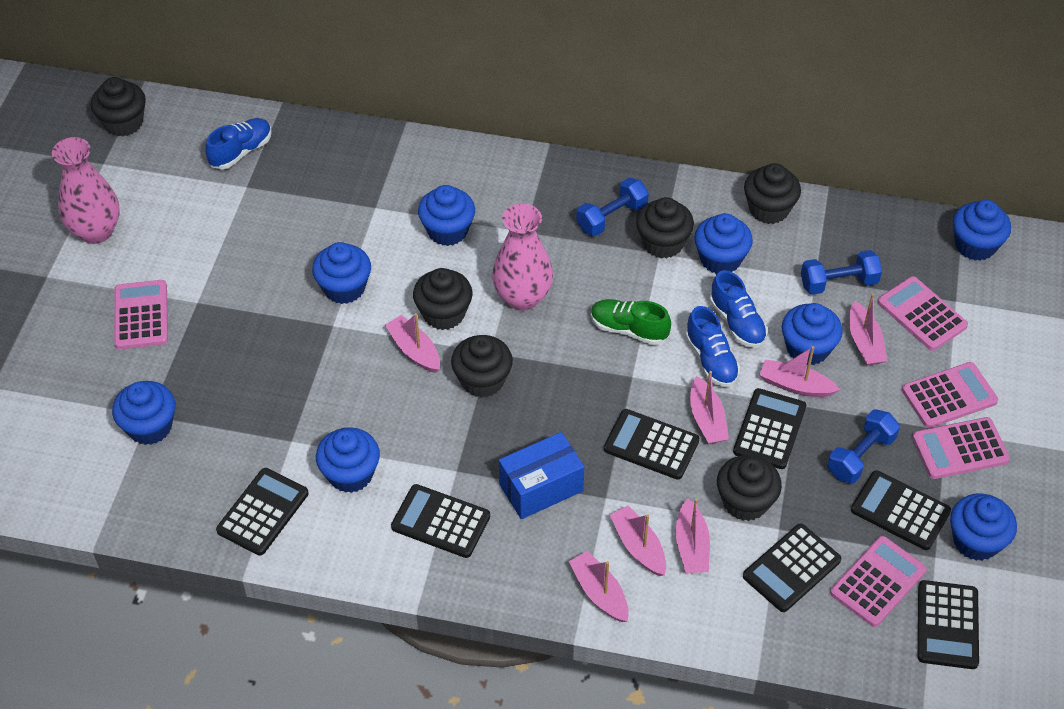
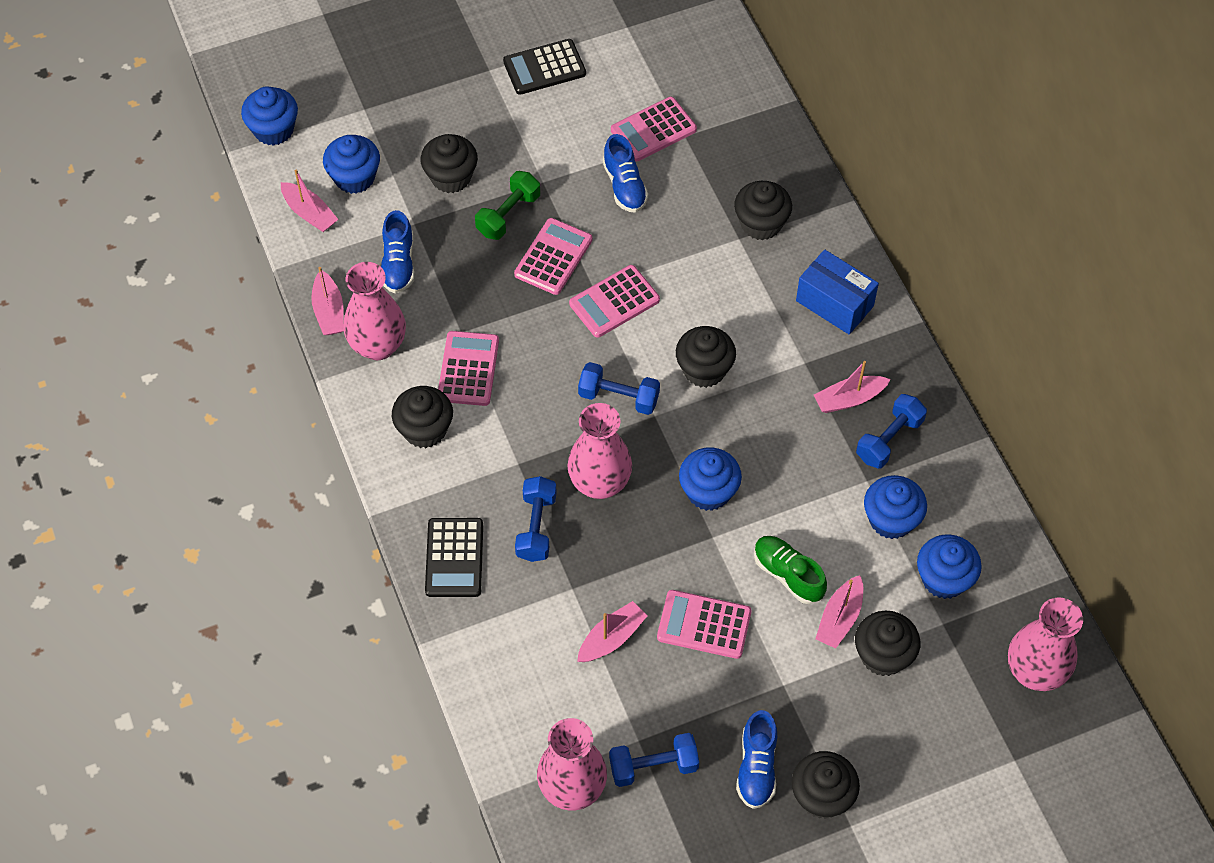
black calculator: [216,468,309,556] [391,484,490,558] [604,409,699,480] [733,388,806,469] [743,524,841,612] [851,470,951,550] [918,580,979,669] = 7 -> [425,518,483,597] [503,39,586,95] = 2
blue cupcake: [112,381,175,445] [312,242,371,304] [316,427,380,493] [418,185,475,246] [694,213,753,274] [782,303,843,365] [950,494,1017,561] [953,200,1011,261] = 8 -> [241,86,298,146] [323,135,380,194] [679,447,742,511] [864,475,927,539] [917,534,982,599] = 5
blue dumbbell: [576,178,649,236] [801,250,882,295] [827,409,900,484] = 3 -> [515,476,557,562] [578,362,660,415] [609,733,699,787] [856,394,927,469] = 4
green dumbbell: none = 0 -> [475,171,540,240] = 1
pink boat: [385,313,440,373] [569,551,629,622] [610,505,666,576] [676,498,710,573] [690,371,729,444] [760,346,840,397] [849,293,887,365] = 7 -> [281,169,338,232] [311,267,344,335] [577,601,647,662] [814,361,891,413] [815,575,863,649] = 5
pink vase: [52,137,120,244] [492,204,553,311] = 2 -> [344,262,406,360] [537,718,607,810] [567,403,632,499] [1008,597,1083,691] = 4

